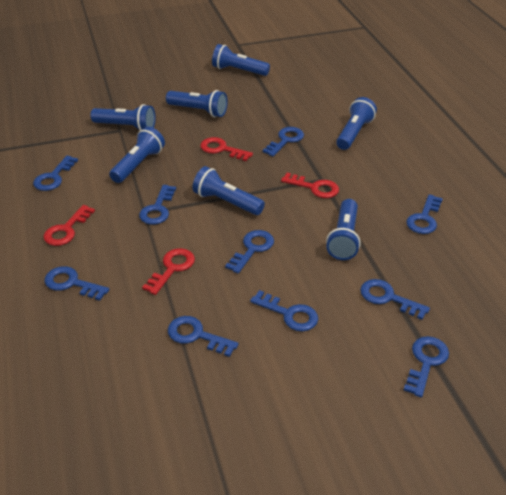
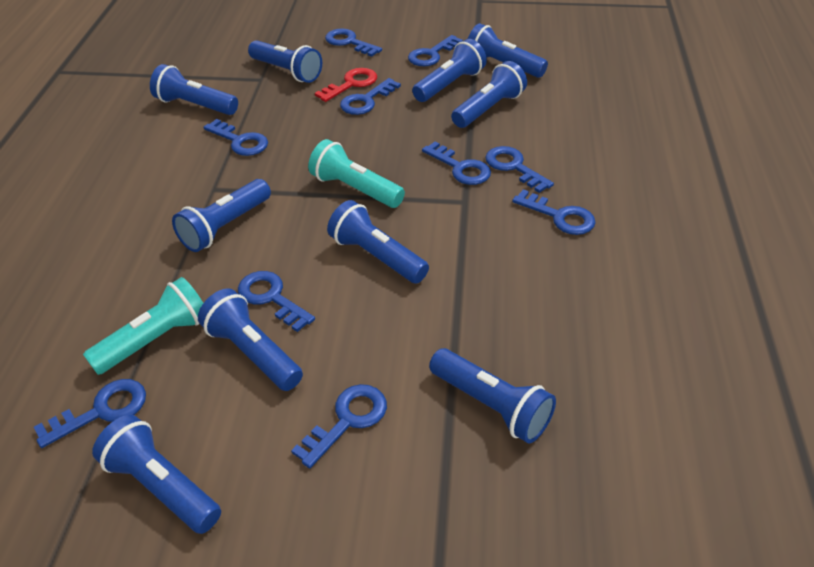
blue flashlight: [90,104,156,130] [109,127,165,183] [166,90,228,117] [192,166,265,215] [212,44,270,76] [326,199,361,260] [336,97,377,150] = 7 -> [92,415,221,534] [150,64,238,115] [172,179,271,252] [198,288,303,391] [248,40,322,83] [327,200,429,284] [412,39,487,102] [429,348,556,444] [451,61,527,128] [468,23,548,78] = 10
red key: [43,205,95,246] [142,248,195,295] [200,137,253,161] [281,173,339,198] = 4 -> [315,68,377,102] = 1
turquoise flashlight: none = 0 -> [83,277,203,375] [308,139,405,208] = 2

